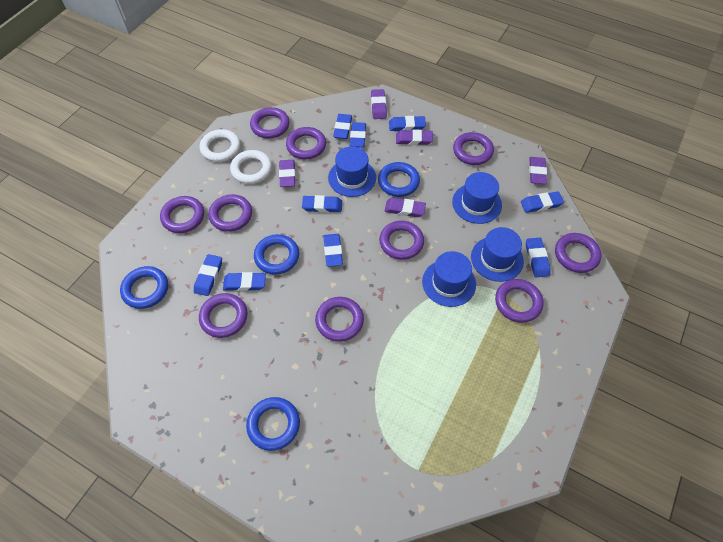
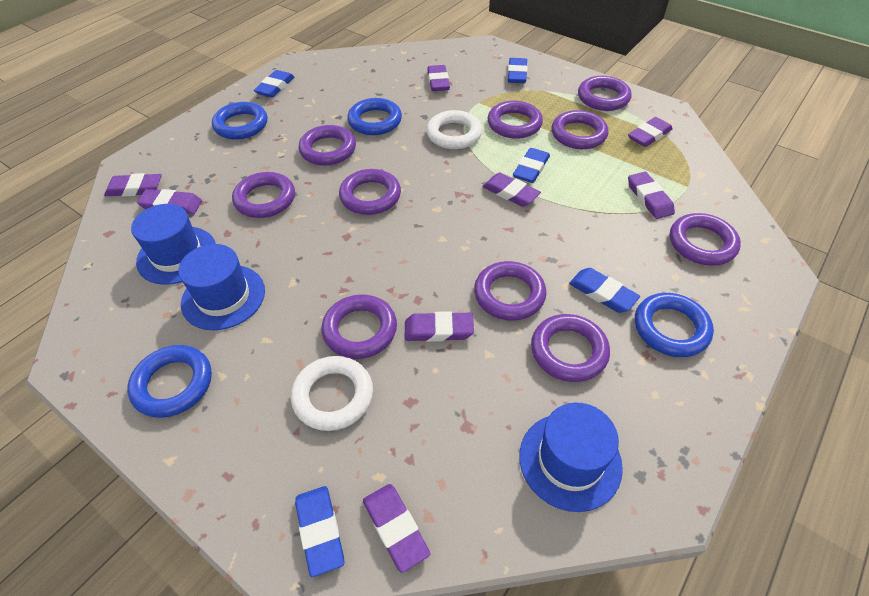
blue eraser: [194,254,222,296] [223,272,266,291] [302,195,342,213] [323,234,343,267] [333,114,352,139] [350,122,366,148] [389,116,426,131] [521,191,564,213] [526,238,551,277] = 9 -> [254,70,294,97] [295,486,344,577] [508,58,528,83] [513,148,550,183] [569,268,640,313] = 5
blue hat: [328,146,376,197] [422,251,476,307] [452,172,502,224] [471,227,524,282] = 4 -> [131,204,216,285] [178,244,265,330] [519,402,623,512] = 3
purple eraser: [279,160,295,187] [371,89,387,119] [385,198,426,217] [396,129,433,145] [529,157,547,184] = 5 -> [104,173,162,196] [137,189,202,214] [363,484,430,573] [405,311,474,342] [427,65,450,91] [482,173,541,207] [628,117,673,147] [628,172,675,219] = 8

